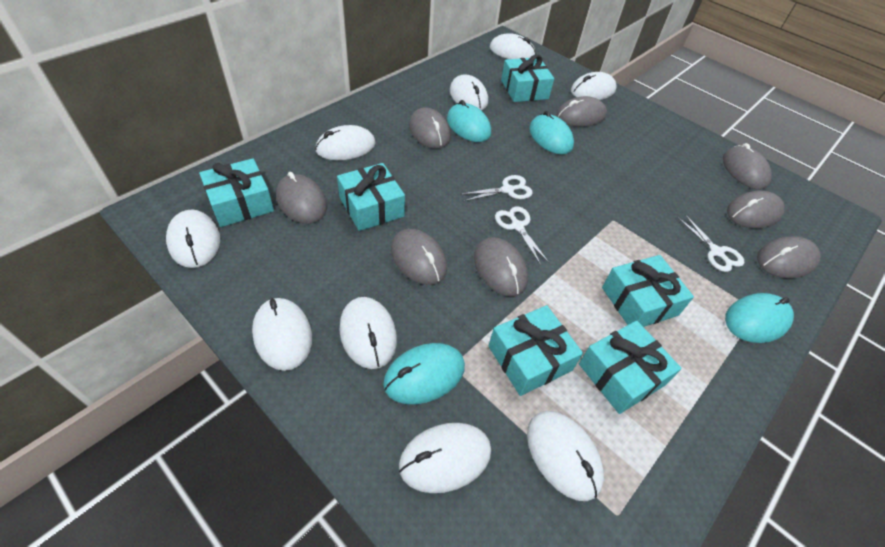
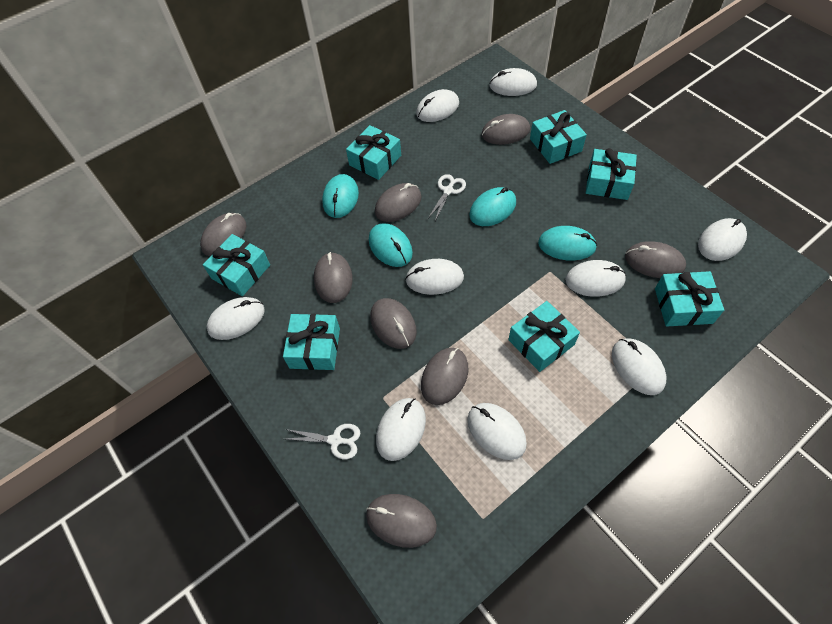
turquoise gift: [199,158,274,227] [337,163,405,231] [489,305,583,396] [501,55,554,102] [579,320,682,414] [602,255,694,327] = 6 -> [203,234,270,296] [283,314,340,370] [346,125,401,180] [508,301,580,372] [530,110,587,164] [586,148,637,200] [655,271,724,326] = 7
white scissors: [462,175,533,202] [495,206,549,265] [677,214,744,272] = 3 -> [285,424,360,459] [428,174,466,221] = 2

